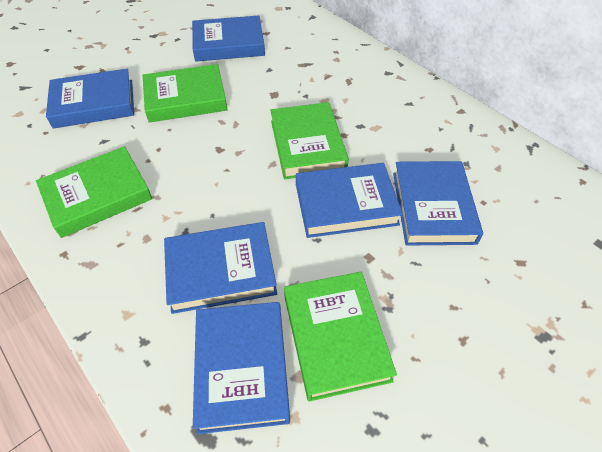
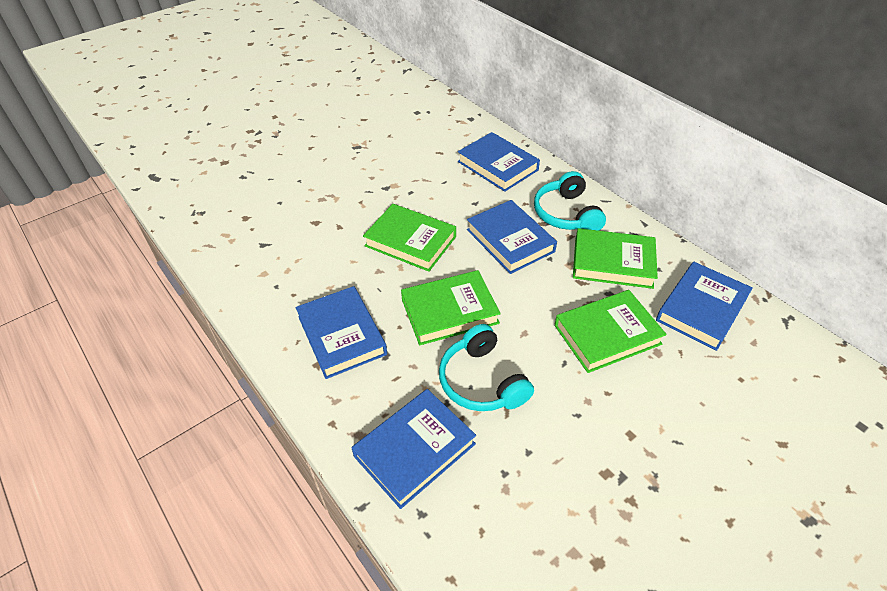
blue book: [46,69,134,129] [164,222,277,314] [192,15,265,62] [193,302,290,434] [296,163,403,238] [393,161,483,246] = 6 -> [296,286,387,379] [351,389,476,509] [458,132,540,192] [467,200,557,274] [656,262,753,351] = 5
turquoise headphones: none = 0 -> [439,324,534,411] [534,171,606,231] = 2

